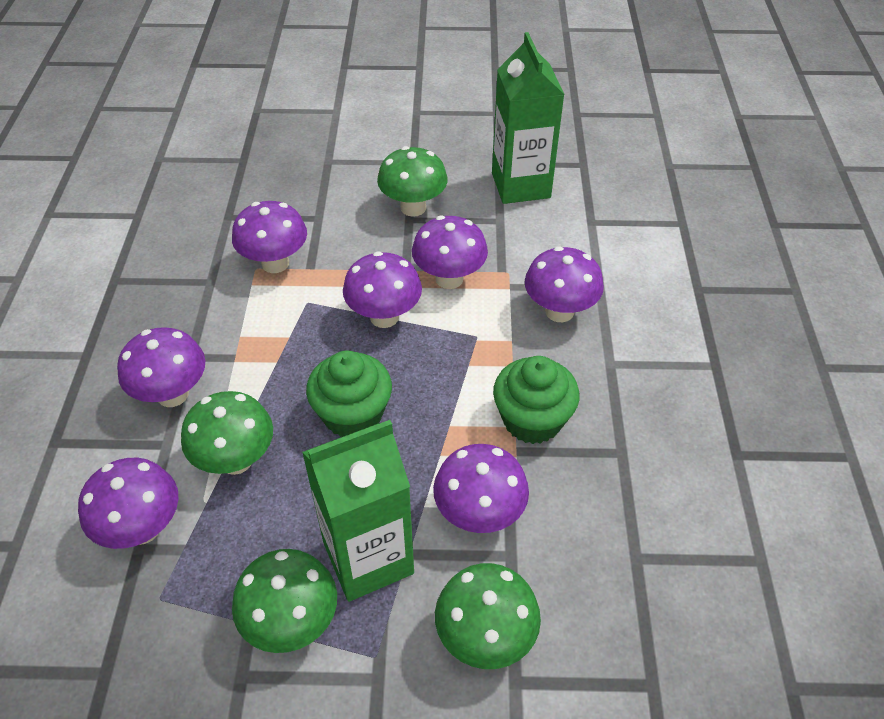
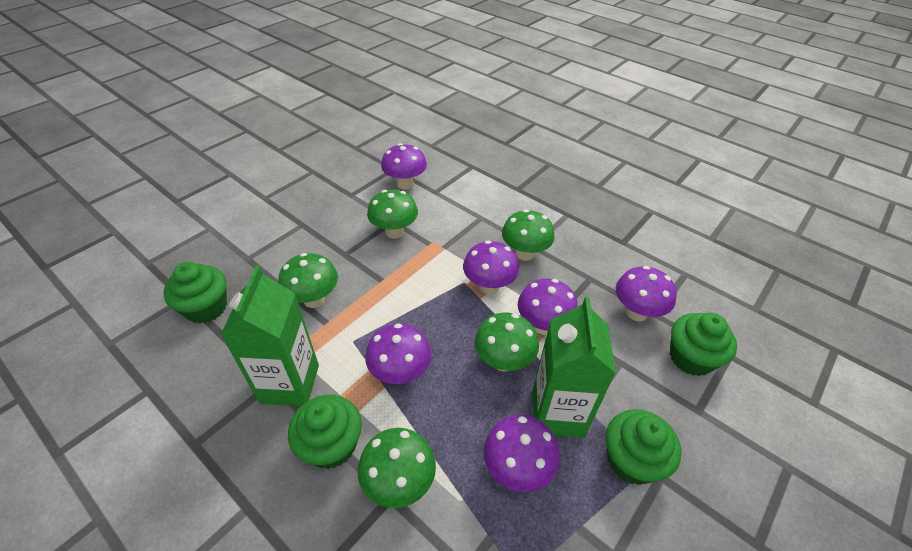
green cupcake: [306,350,392,437] [493,356,580,444] = 2 -> [163,262,227,323] [288,395,362,469] [606,409,681,485] [670,313,737,376] = 4
green mushroom: [181,391,273,475] [232,549,337,653] [377,146,448,217] [435,563,541,669] = 4 -> [278,253,338,308] [358,428,436,508] [367,190,418,239] [475,313,539,372] [502,209,555,261] = 5
purple mushroom: [78,458,178,549] [117,327,205,407] [232,201,307,273] [343,251,422,328] [412,216,488,289] [433,444,529,533] [525,246,604,322] = 7 -> [365,323,432,384] [381,143,427,190] [463,240,519,294] [483,415,560,492] [518,278,578,335] [616,266,677,321] = 6

